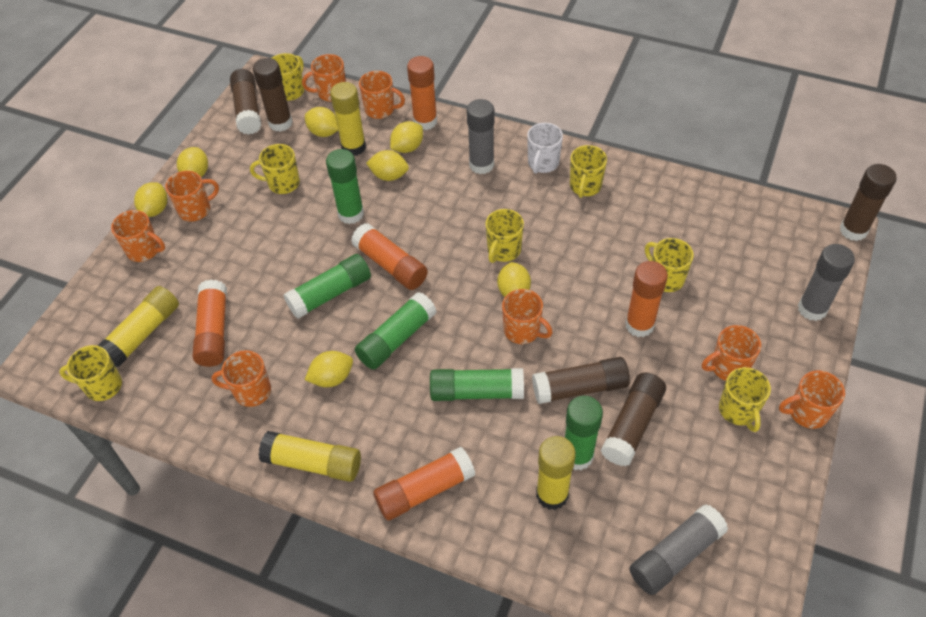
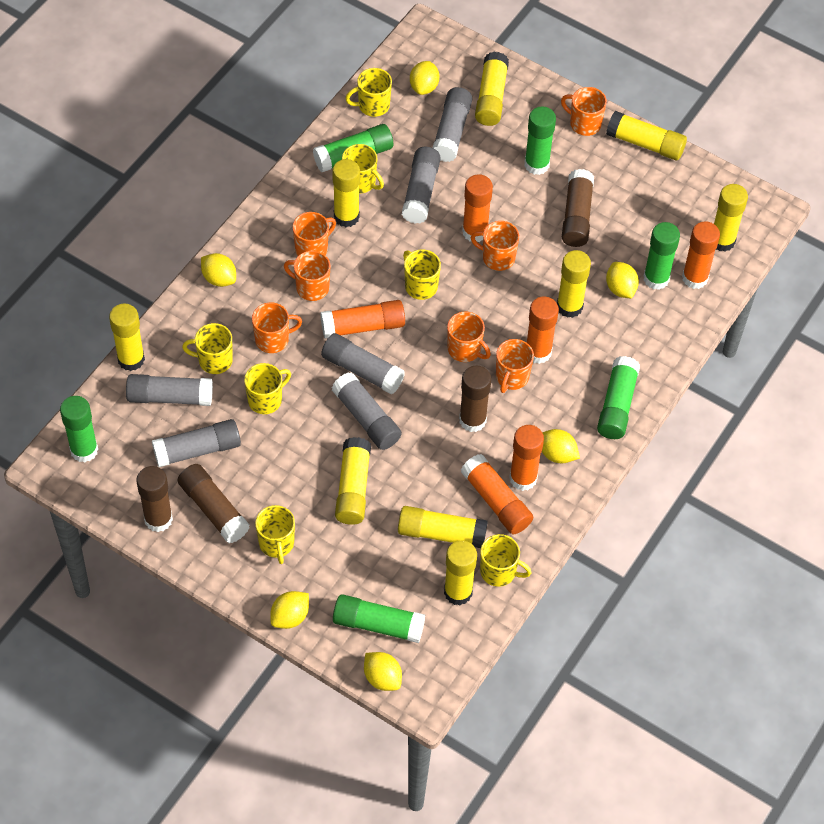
brown glue stick: [230,69,261,135] [253,58,293,132] [532,357,630,404] [601,372,666,466] [840,164,897,241] = 5 -> [136,466,173,532] [178,464,250,543] [459,366,491,432] [562,169,594,247] = 4
green glue stick: [283,254,371,319] [326,149,364,224] [355,292,437,370] [430,368,524,401] [565,396,603,471] = 5 -> [60,396,98,462] [313,124,393,172] [333,594,425,643] [524,106,556,175] [597,356,640,439] [643,222,680,290] = 6
grey glue stick: [467,99,495,174] [629,504,728,595] [798,244,855,321] = 3 -> [126,374,213,406] [152,419,241,467] [321,333,405,394] [332,372,402,450] [402,147,441,224] [432,87,472,162] = 6
orange glue stick: [193,279,227,367] [351,223,428,290] [373,447,475,521] [407,56,437,130] [625,261,668,337] = 5 -> [321,300,405,338] [461,454,533,534] [462,174,493,242] [509,425,544,491] [527,297,559,364] [682,221,720,289] = 6
orange mug: [111,210,165,262] [165,171,219,221] [211,350,271,407] [302,54,346,102] [359,71,405,119] [502,289,553,344] [702,325,761,381] [779,370,845,429] = 8 -> [252,302,302,353] [284,251,330,301] [293,212,336,256] [447,311,491,362] [471,221,519,271] [496,339,534,393] [561,87,607,136] = 7
white mug: [527,123,563,174] = 1 -> none = 0
yellow glue stick: [98,286,179,367] [258,431,361,482] [330,82,366,156] [536,436,576,510] = 4 -> [109,303,145,371] [332,159,360,227] [335,437,371,525] [398,506,488,548] [444,540,477,605] [475,52,509,126] [557,250,591,318] [606,111,687,160] [714,184,748,252] = 9
yellow lemon: [134,182,167,217] [177,147,208,177] [305,107,338,137] [305,351,353,387] [366,150,409,181] [390,121,423,153] [497,262,531,297] = 7 -> [201,253,236,287] [270,591,309,629] [364,652,402,691] [410,61,439,95] [542,429,580,463] [606,262,639,299] = 6

